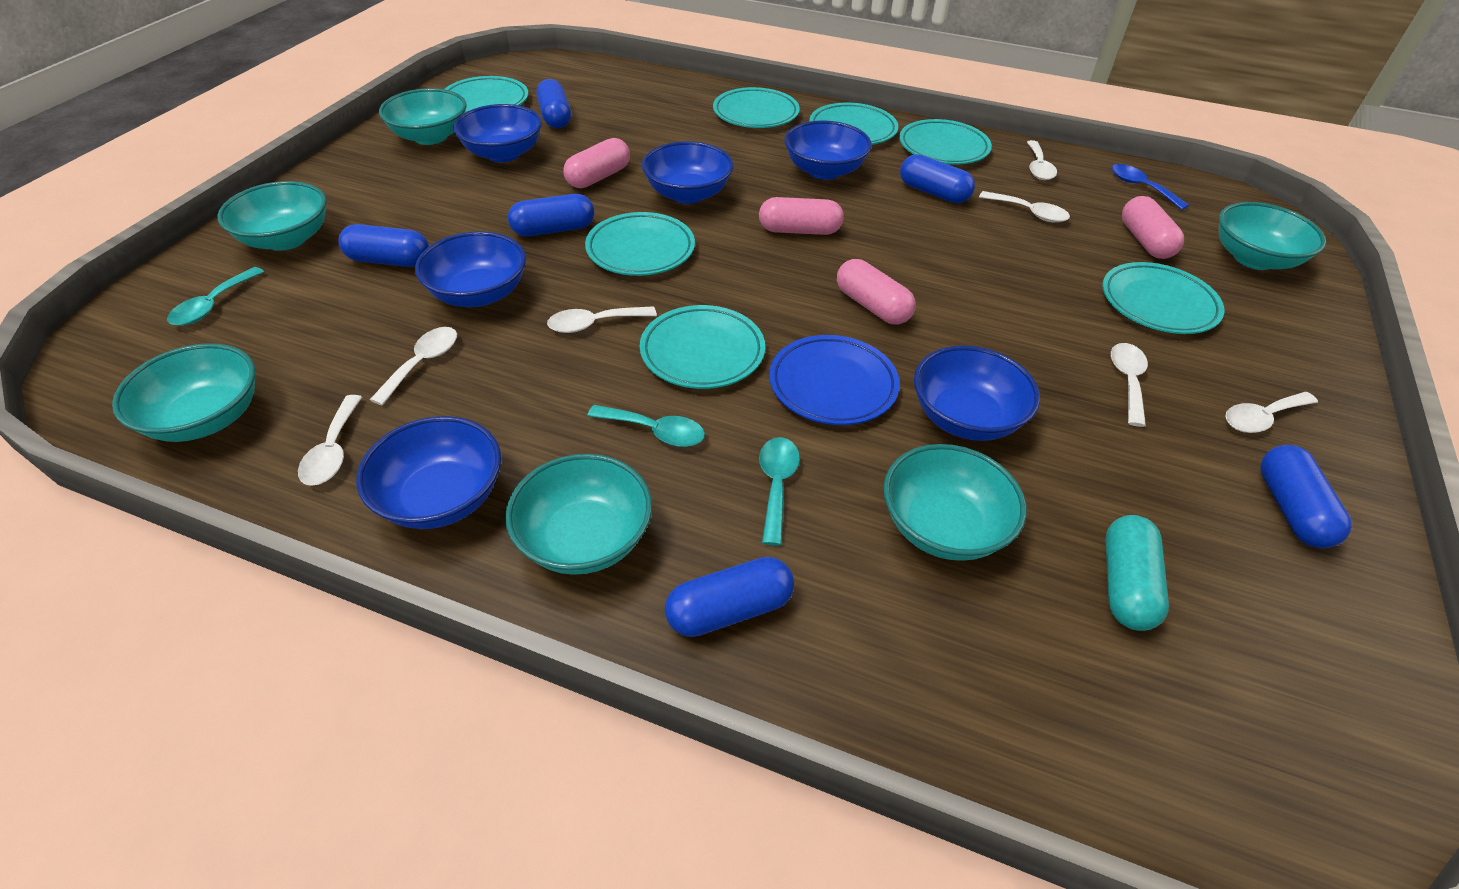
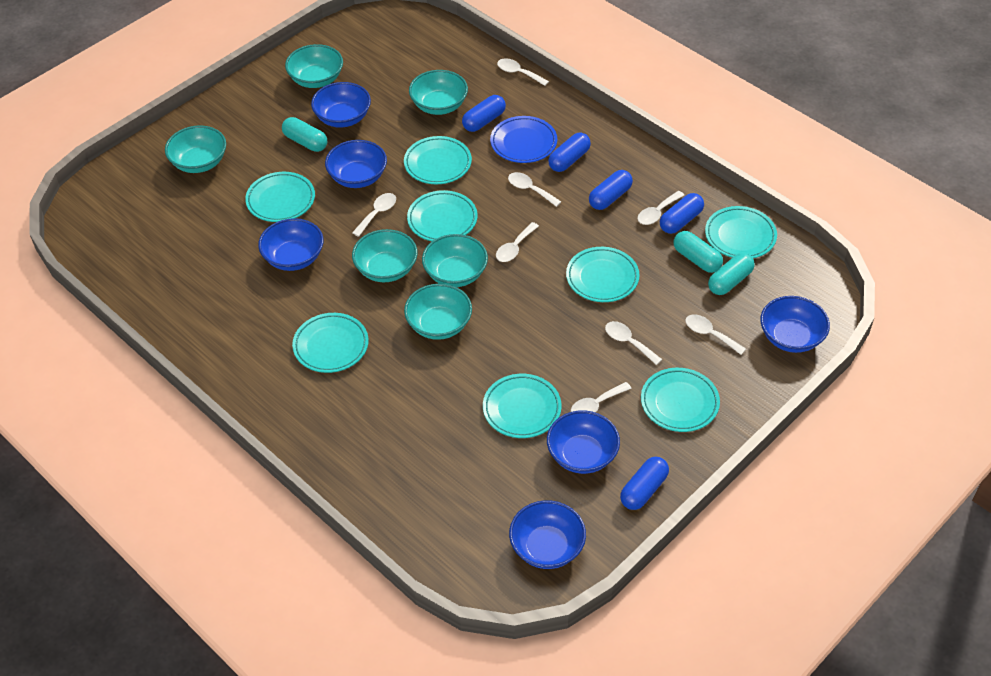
blue capsule: [339,224,429,267] [508,194,594,236] [536,79,571,128] [665,557,794,637] [900,154,975,203] [1260,445,1352,548] = 6 -> [462,95,506,132] [548,133,591,172] [589,170,633,210] [620,457,669,510] [660,193,704,234] = 5
blue spoon: [1112,164,1189,210] = 1 -> none = 0
pink capsule: [563,138,630,188] [759,197,844,235] [837,259,916,325] [1122,196,1184,259] = 4 -> none = 0
turquoise capsule: [1105,515,1169,631] = 1 -> [282,117,327,152] [673,231,723,273] [708,253,755,295] = 3
turquoise plate: [445,76,528,113] [585,212,695,276] [640,305,765,389] [713,87,800,128] [809,102,898,145] [899,119,992,164] [1102,262,1224,334] = 7 -> [245,172,315,222] [292,313,369,373] [404,136,472,184] [407,190,478,241] [483,374,562,438] [566,247,639,302] [641,368,720,432] [705,206,777,258] = 8
turquoise spoon: [167,267,265,326] [587,405,705,447] [759,437,800,546] = 3 -> none = 0
white spoon: [298,395,362,486] [370,327,457,406] [547,306,657,333] [979,191,1070,222] [1027,140,1057,180] [1111,343,1148,427] [1225,392,1318,433] = 7 -> [352,193,396,237] [496,222,539,262] [497,58,549,86] [508,172,561,207] [571,382,632,413] [605,321,662,365] [637,191,684,225] [685,314,746,355] = 8

